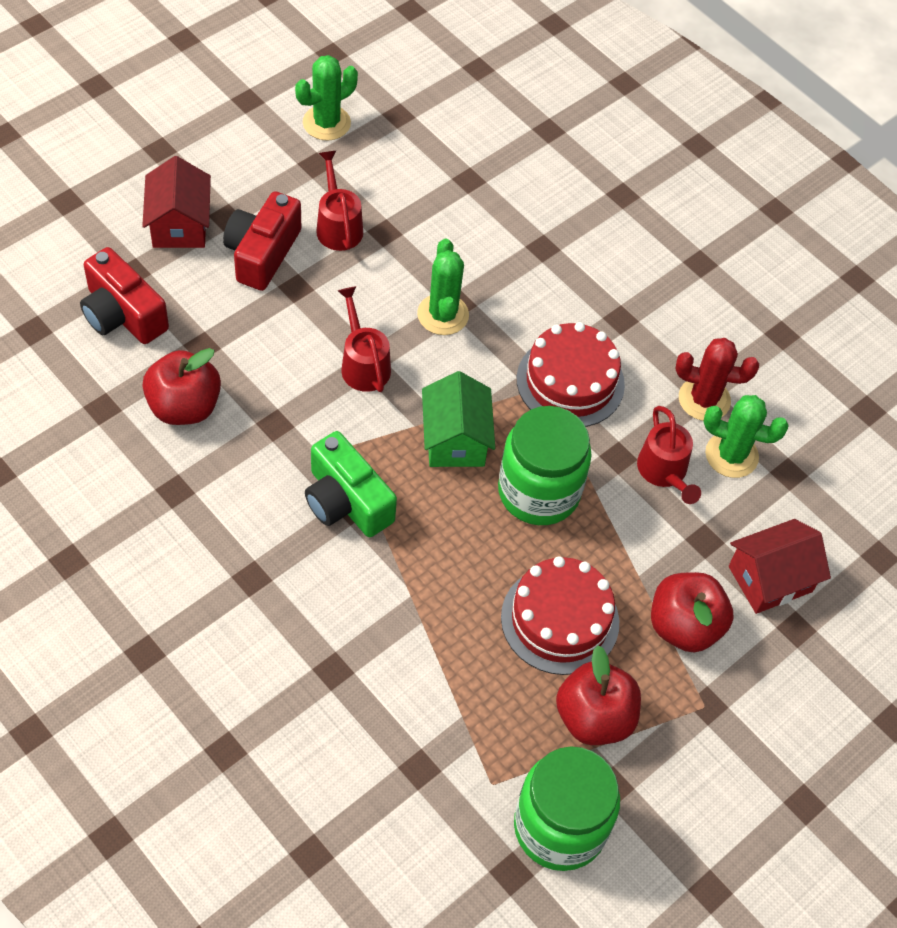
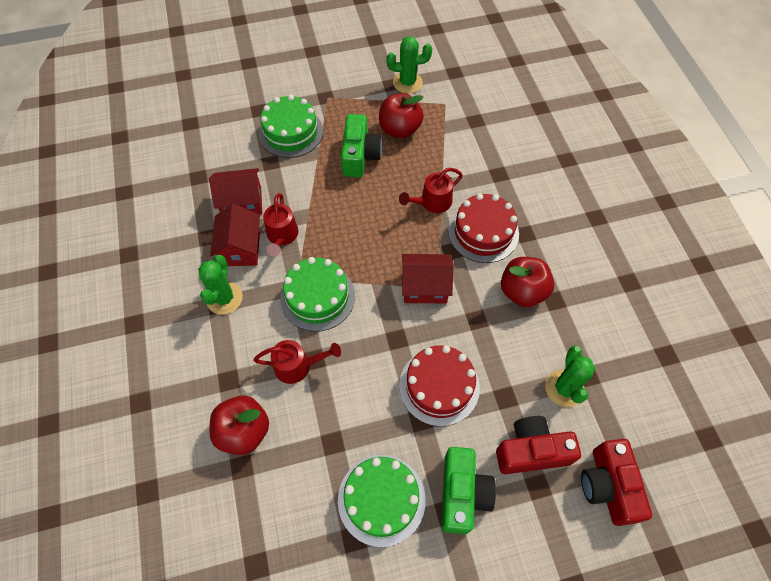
green cake: none = 0 -> [259,95,323,158] [280,257,355,332] [338,455,426,547] = 3
green camera: [305,431,397,537] = 1 -> [341,114,382,177] [441,447,496,534] = 2
green house: [422,371,495,467] = 1 -> none = 0
green jar: [498,406,592,525] [514,746,620,871] = 2 -> none = 0
red cactus: [675,338,759,421] = 1 -> none = 0
red house: [142,156,211,248] [729,519,831,614] = 2 -> [209,168,262,214] [210,204,260,266] [402,254,454,303] = 3

